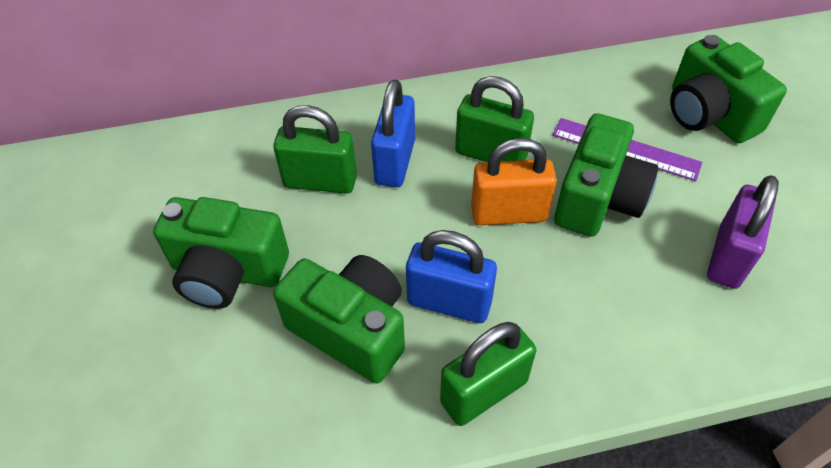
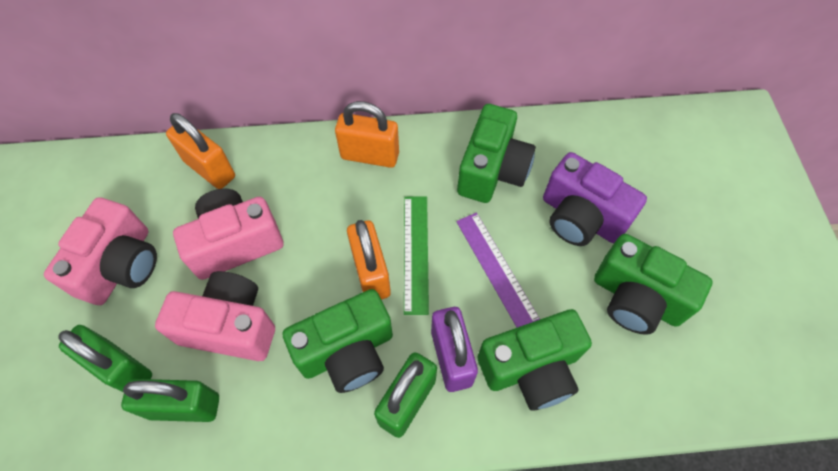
blue padlock: [371,79,415,187] [406,230,497,323] = 2 -> none = 0
green ruler: none = 0 -> [404,197,429,315] = 1
orange padlock: [471,138,557,225] = 1 -> [166,113,235,189] [335,101,399,168] [347,220,391,299] = 3
pink camera: none = 0 -> [44,197,157,305] [155,271,275,361] [173,189,284,280] = 3
purple camera: none = 0 -> [543,152,647,246] = 1

